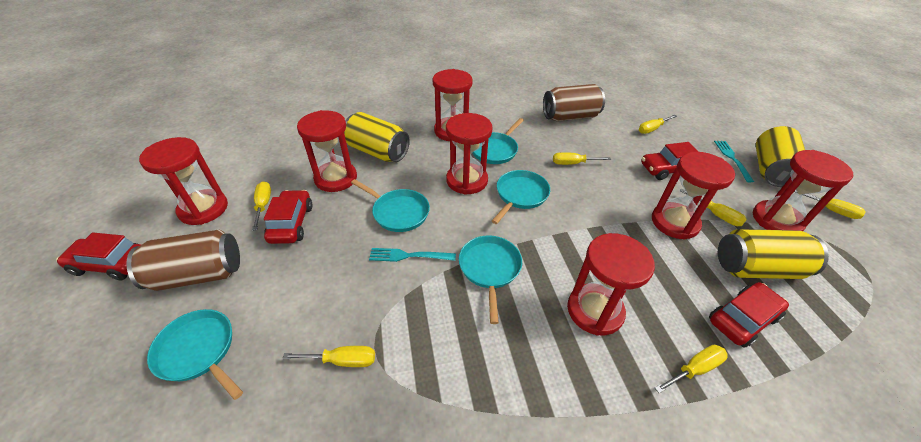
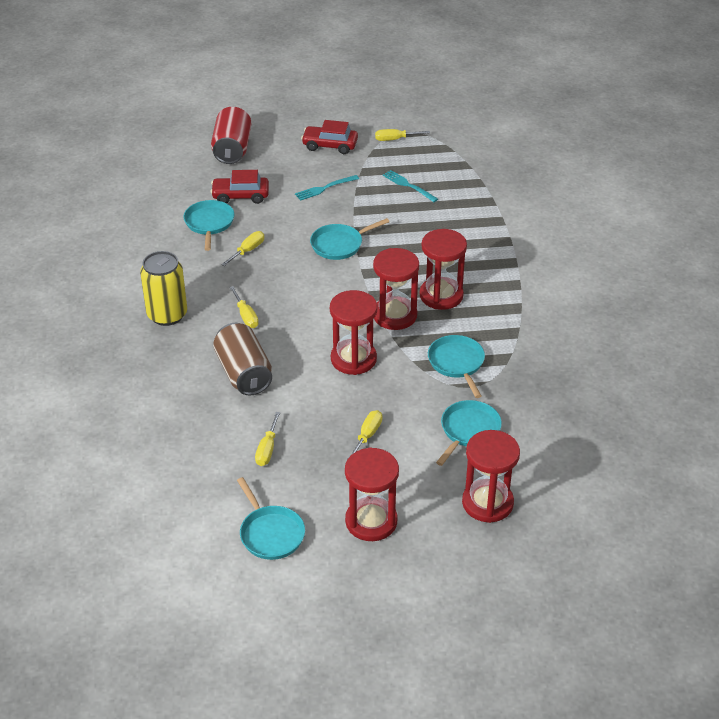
brown can: [127,229,240,291] [543,84,605,121] = 2 -> [213,323,272,395] = 1
red can: none = 0 -> [211,107,251,164] = 1
red car: [56,233,141,280] [264,190,313,244] [641,142,699,180] [709,282,789,348] = 4 -> [210,170,269,204] [301,120,358,154] = 2
red hourglass: [139,137,228,225] [297,110,357,192] [433,69,473,141] [446,113,492,195] [567,233,655,336] [652,152,735,240] [753,150,854,231] = 7 -> [330,290,377,375] [345,447,399,541] [373,248,419,330] [420,229,467,310] [462,430,520,523] = 5
yellow can: [344,112,410,162] [718,229,829,279] [756,126,805,187] = 3 -> [140,251,187,326] = 1
yellow screwdriver: [252,181,271,231] [283,346,375,367] [553,152,611,165] [639,115,677,134] [655,345,728,393] [679,188,747,226] [794,190,866,219] = 7 -> [221,231,264,266] [229,286,259,328] [255,412,280,466] [347,410,383,460] [375,129,430,141] = 5

